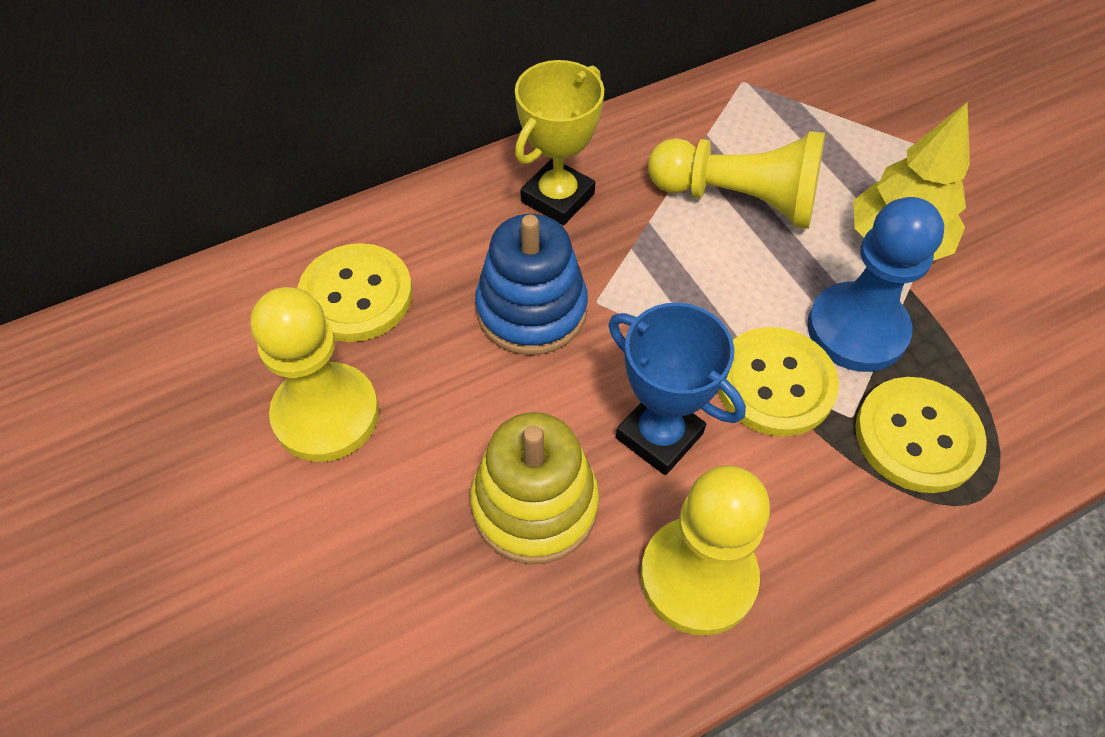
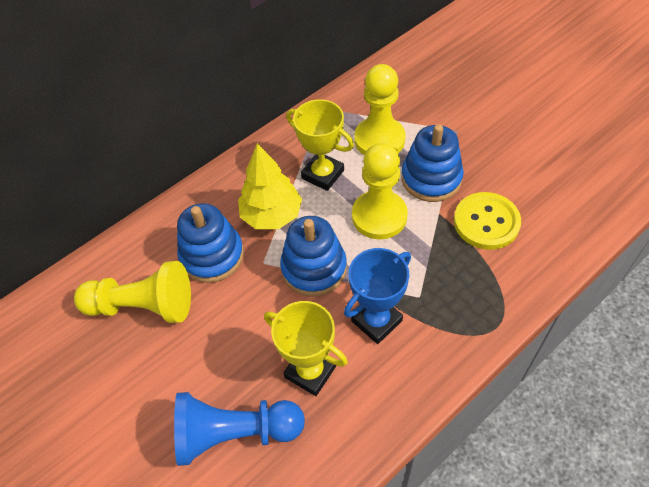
blue stacking toy: [475,214,588,355] = 1 -> [177,203,244,283] [280,216,347,296] [401,124,464,202] = 3
yellow button: [298,243,412,342] [718,327,839,436] [855,377,987,493] = 3 -> [454,192,521,250] = 1
yellow stacking toy: [470,412,599,564] = 1 -> none = 0
yellow trophy: [515,60,604,225] = 1 -> [264,301,348,396] [286,99,354,191] = 2

